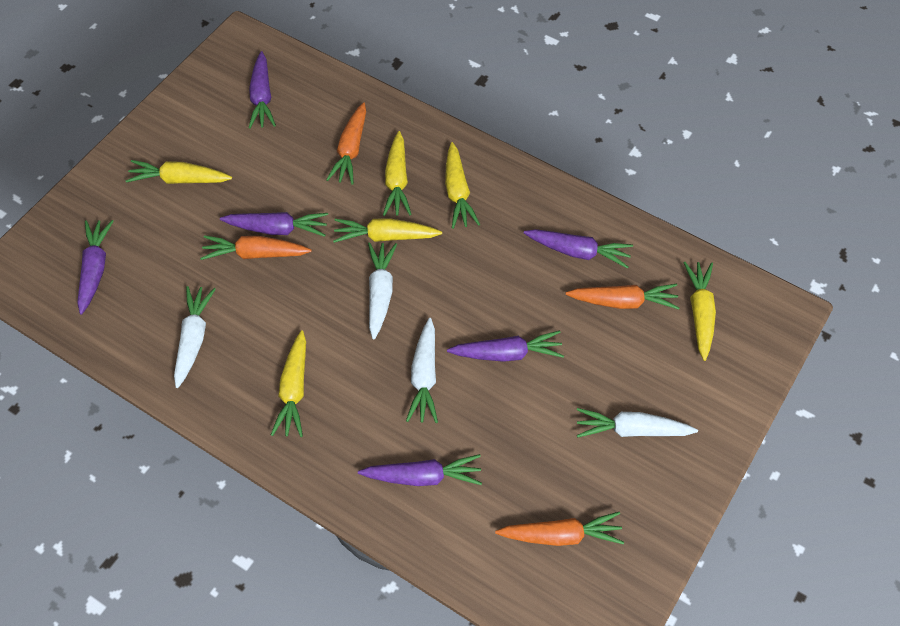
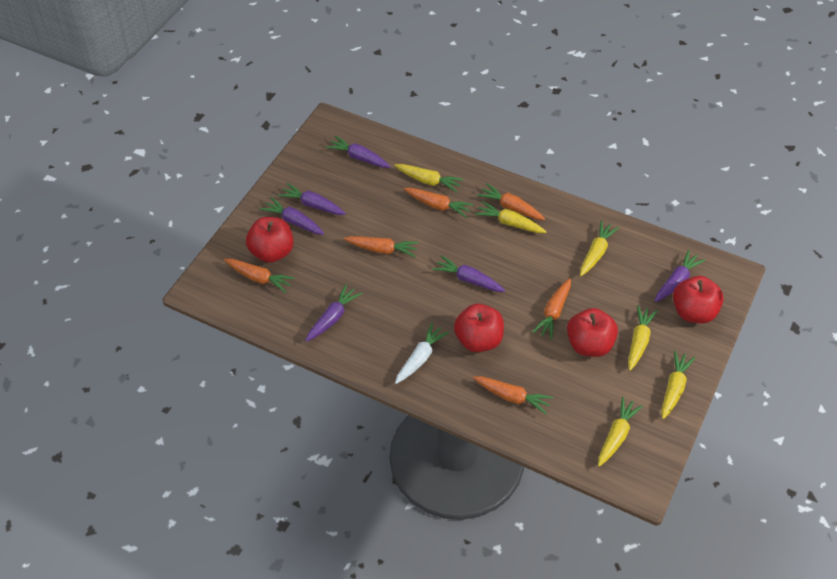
orange carrot: [200,235,311,260] [326,102,366,184] [495,512,624,546] [565,284,680,309] = 4 -> [224,259,295,293] [344,236,419,257] [404,188,474,218] [473,376,554,414] [477,183,545,220] [532,278,571,340] = 6
red apple: none = 0 -> [246,217,294,263] [454,304,504,352] [567,308,618,357] [673,276,724,324] = 4
white carrot: [174,286,216,388] [368,242,397,340] [406,318,438,423] [577,408,698,437] = 4 -> [395,323,449,384] = 1

